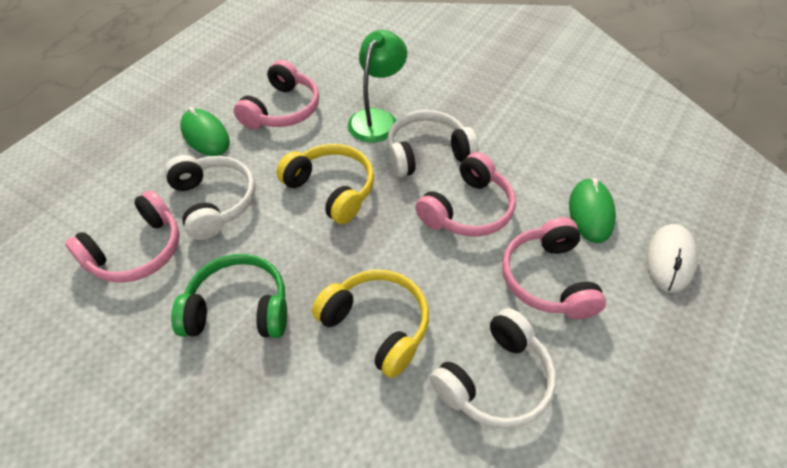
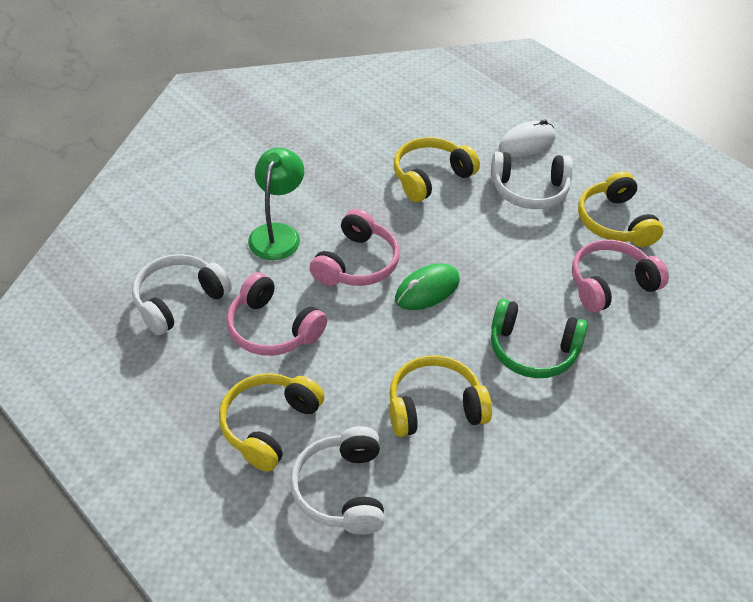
green mouse: [180,107,230,156] [569,178,616,243] = 2 -> [395,264,460,310] = 1
pink headphones: [65,190,180,283] [234,60,319,129] [415,152,516,237] [502,217,606,319] = 4 -> [226,272,327,356] [309,209,400,286] [572,240,669,313] = 3
yellow headphones: [276,144,374,224] [312,270,429,378] = 2 -> [219,373,325,472] [389,355,492,437] [394,137,480,202] [578,171,663,247] = 4

